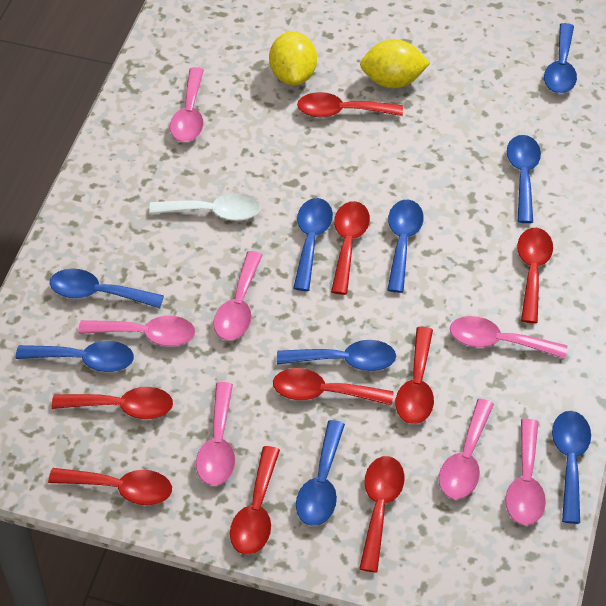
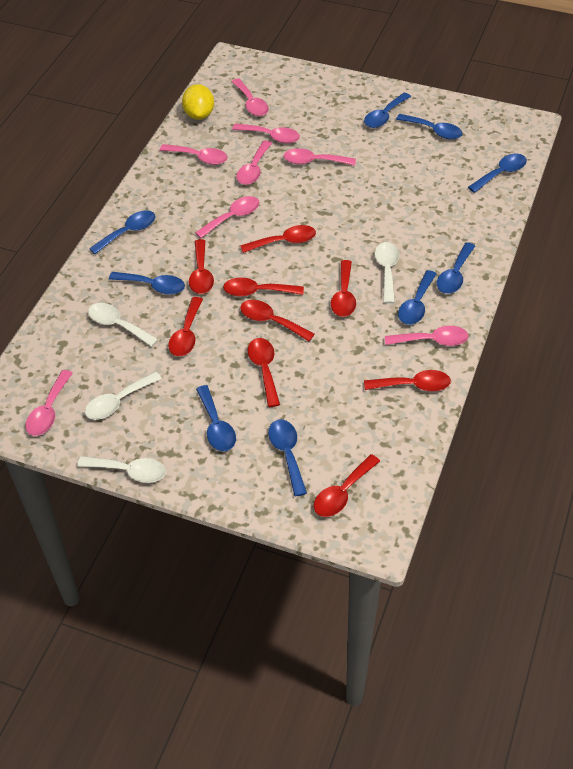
pink spoon: [78,316,195,346] [170,67,204,142] [196,382,235,486] [213,251,263,340] [439,399,494,499] [450,316,567,359] [505,419,546,525] = 7 -> [25,370,73,436] [160,144,228,165] [195,196,260,238] [232,79,269,116] [232,123,300,143] [237,140,272,185] [284,148,356,165] [385,326,469,346] = 8
white spoon: [149,193,260,221] = 1 -> [77,456,166,483] [85,371,162,420] [88,303,158,347] [375,242,399,304] = 4
yellow lemon: [269,32,317,85] [360,39,430,88] = 2 -> [182,84,214,120] = 1

